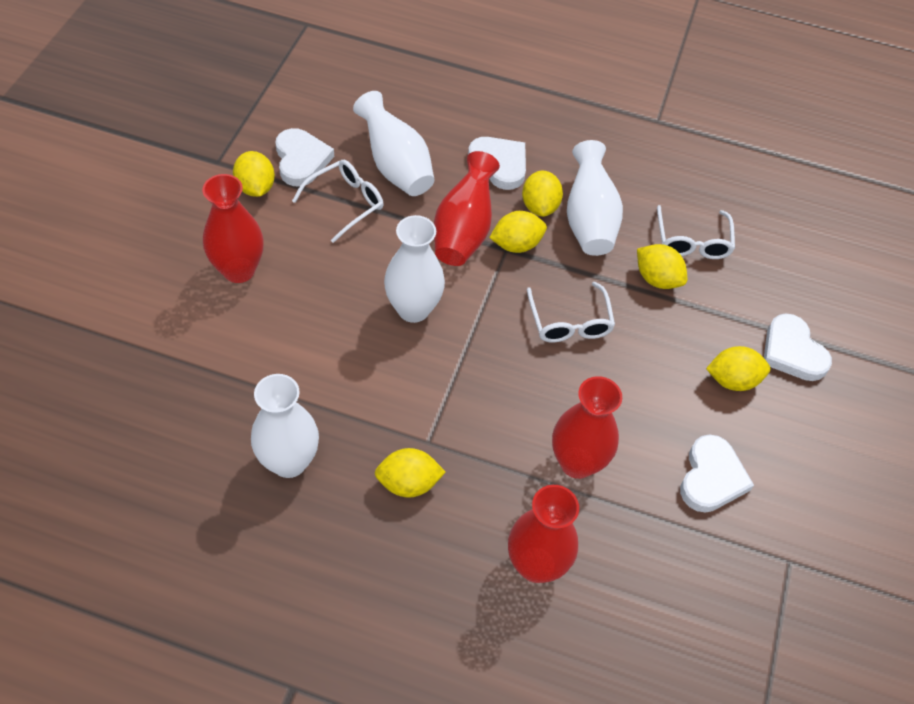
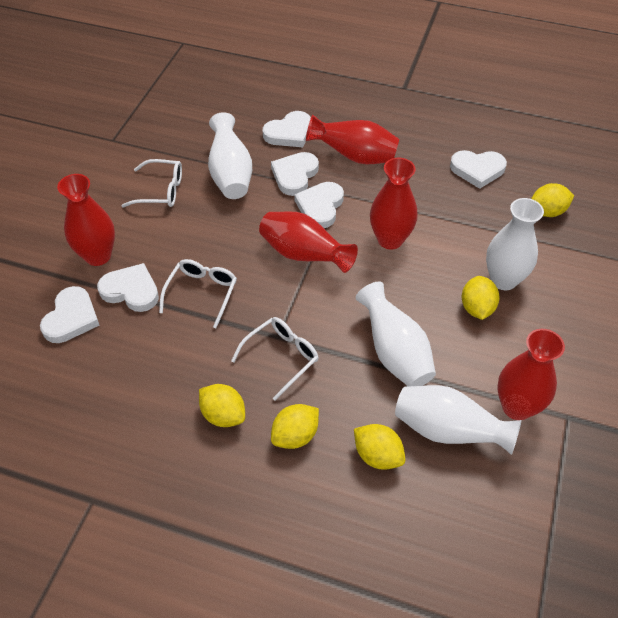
red vase: [202,174,264,283] [434,151,500,266] [508,485,579,583] [552,376,622,479] = 4 -> [57,174,115,266] [259,212,358,273] [306,115,399,164] [370,158,418,250] [497,329,565,420] = 5
white heart: [275,128,334,186] [468,137,526,190] [680,434,754,513] [764,313,832,381] = 4 -> [40,286,100,343] [97,263,159,312] [263,111,311,147] [271,152,319,196] [294,182,344,228] [450,150,507,189] = 6
yellow lemon: [233,151,275,197] [375,448,445,498] [489,211,547,253] [522,170,563,217] [637,244,687,289] [706,346,770,391] = 6 -> [199,384,245,427] [271,404,319,449] [354,424,405,470] [462,276,500,320] [531,183,574,217] = 5

